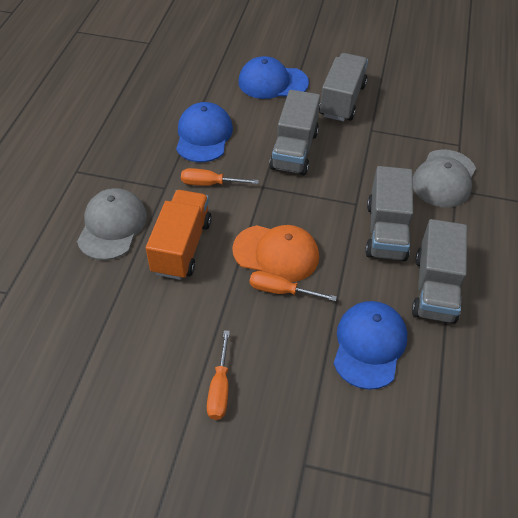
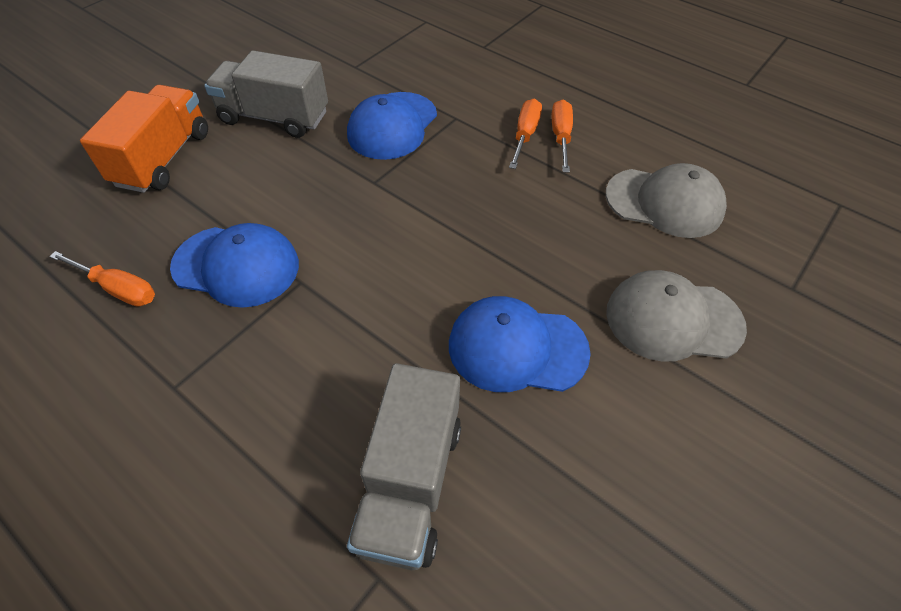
grey truck: [269,90,320,175] [319,53,368,121] [365,166,413,261] [412,219,467,324] = 4 -> [204,50,328,138] [347,363,461,570] = 2
orange cap: [232,225,319,282] = 1 -> none = 0

